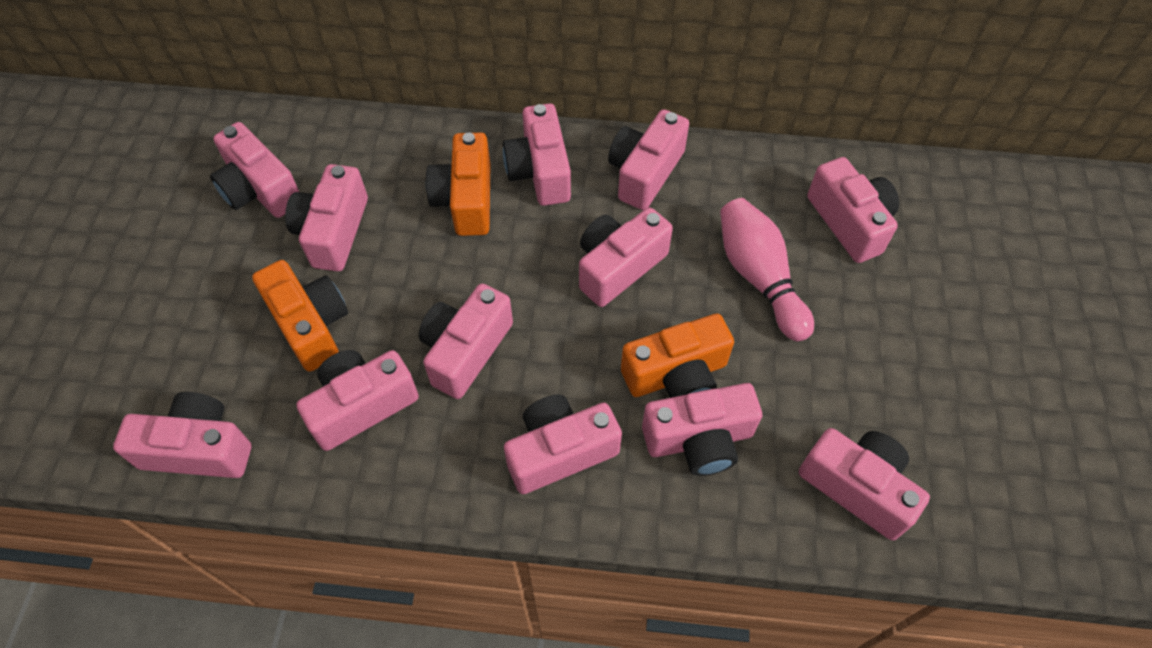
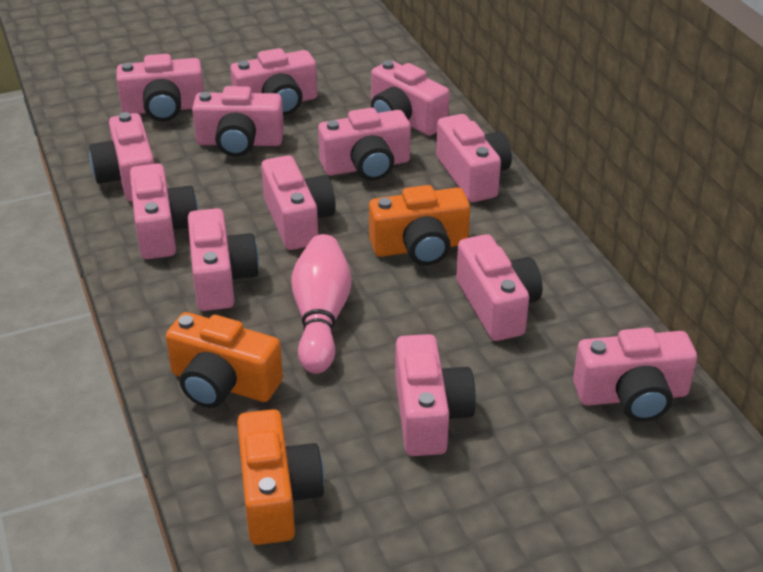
pink camera: [113,392,251,478] [210,122,299,218] [285,164,368,271] [296,350,419,451] [419,284,513,399] [503,103,571,206] [504,395,622,494] [579,207,673,307] [608,109,689,210] [642,383,762,476] [799,428,930,540] [807,157,899,263] = 12 -> [89,112,154,202] [116,54,204,121] [130,163,198,259] [188,208,259,311] [192,86,284,157] [230,48,317,115] [261,155,336,250] [318,108,411,181] [371,60,450,136] [395,334,476,456] [436,114,512,202] [456,234,542,341] [573,328,697,422] = 13

